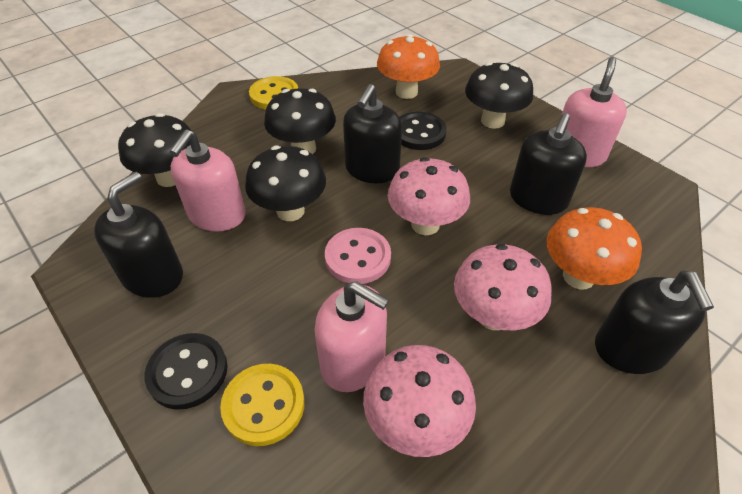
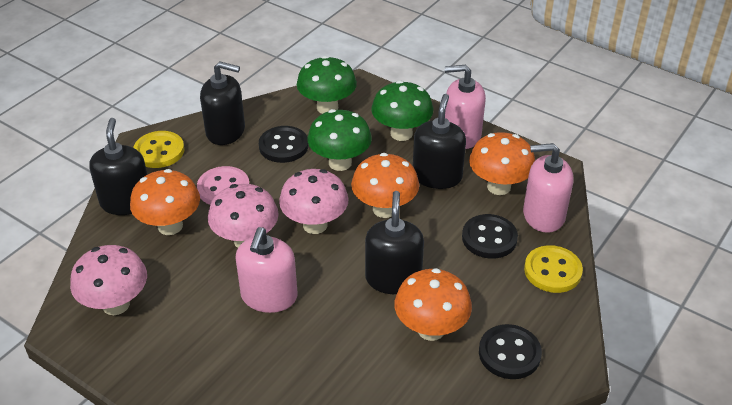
black button: [144,333,228,410] [399,112,446,150] = 2 -> [259,126,308,163] [462,214,518,259] [479,324,542,379] = 3
black mushroom: [118,113,191,187] [245,146,326,221] [264,88,336,154] [465,62,533,129] = 4 -> none = 0
green mushroom: none = 0 -> [297,56,357,114] [307,109,372,171] [371,80,433,141] = 3
orange mushroom: [377,34,440,99] [547,207,642,290] = 2 -> [130,169,200,235] [351,153,419,218] [394,268,472,341] [469,132,535,195] = 4

